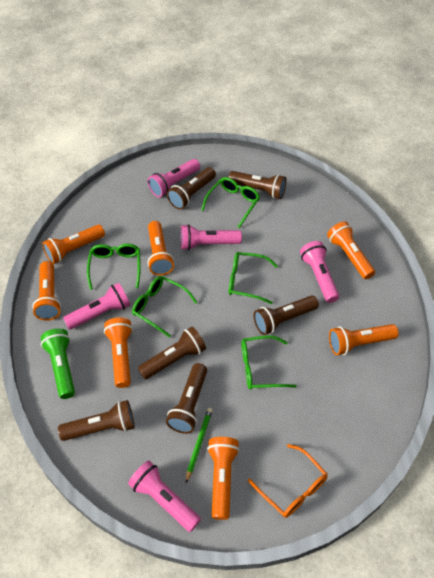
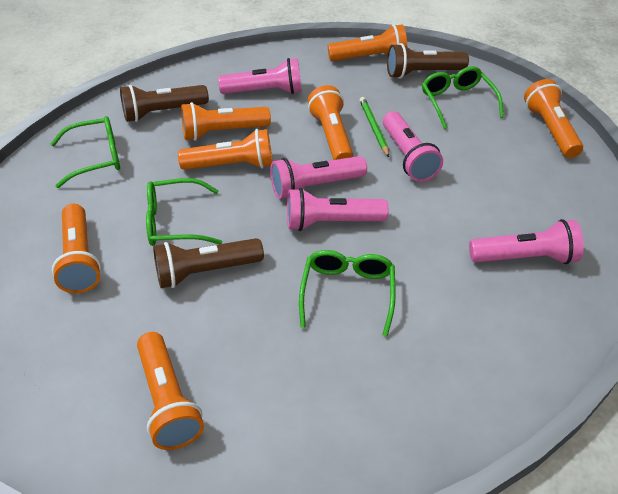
brown flashlight: [58,400,135,441] [138,327,206,379] [166,363,207,434] [167,167,216,209] [228,171,286,199] [254,295,319,335] = 6 -> [120,85,209,122] [153,238,264,288] [387,43,469,79] = 3
green flashlight: [41,329,75,399] = 1 -> none = 0
green glasses: [87,244,141,290] [132,276,198,338] [201,177,260,228] [229,252,278,304] [242,335,297,390] = 5 -> [50,116,120,188] [146,178,222,246] [299,250,396,337] [422,66,504,129] = 4
orange glasses: [248,444,328,518] = 1 -> none = 0

